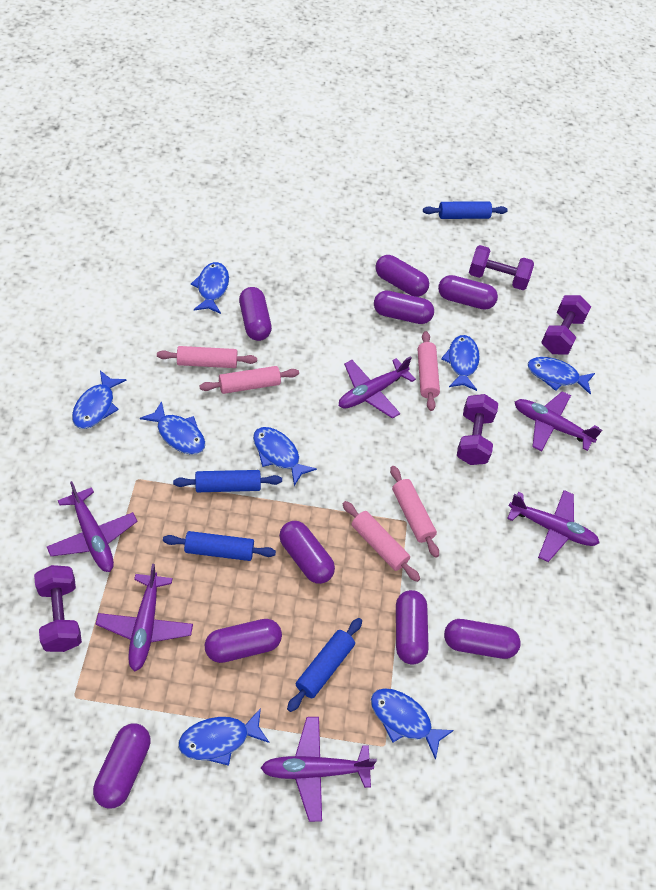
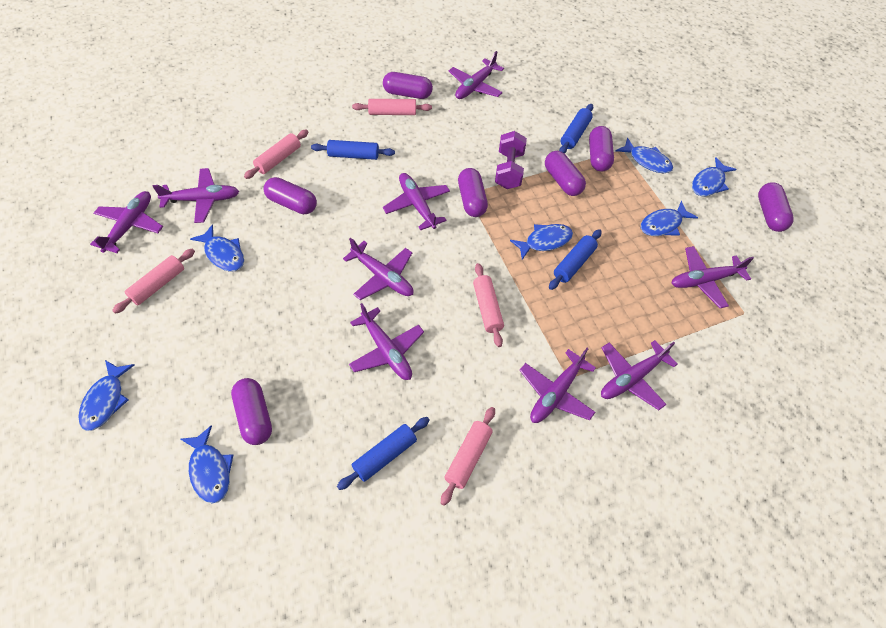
blue fish: [72,370,127,429] [140,401,205,455] [178,708,270,766] [191,262,229,314] [253,427,317,486] [371,688,454,760] [441,335,480,391] [528,357,595,395] = 8 -> [79,360,134,431] [180,425,233,503] [190,224,244,272] [510,224,573,260] [616,138,673,173] [641,201,698,236] [692,157,737,196] = 7
purple capsule: [93,724,151,809] [205,619,282,663] [239,287,272,341] [279,521,335,584] [374,290,434,324] [375,255,429,297] [396,590,429,665] [438,275,498,310] [444,619,521,659] = 9 -> [231,378,272,445] [263,177,317,214] [383,72,433,99] [458,168,488,217] [545,151,586,196] [589,126,614,171] [758,182,794,232] = 7
purple dumbbell: [34,565,82,652] [457,394,498,465] [469,245,534,290] [541,295,591,355] = 4 -> [495,131,527,189] = 1
purple plane: [47,481,138,572] [96,564,193,672] [261,717,377,822] [339,356,416,419] [507,490,599,562] [515,391,602,452] = 6 -> [90,191,163,253] [152,168,239,223] [343,238,414,300] [349,303,424,380] [383,173,450,230] [449,51,504,99] [519,348,596,423] [601,340,678,410] [672,246,754,308] = 9

